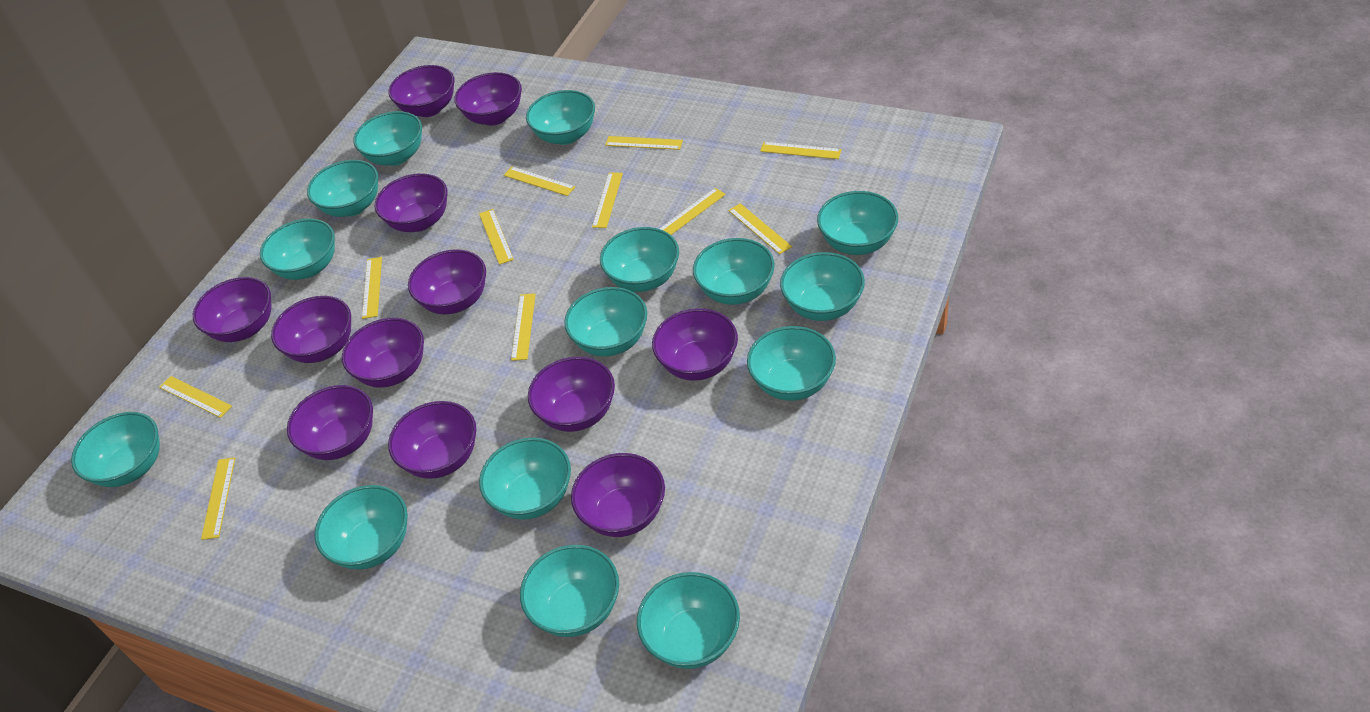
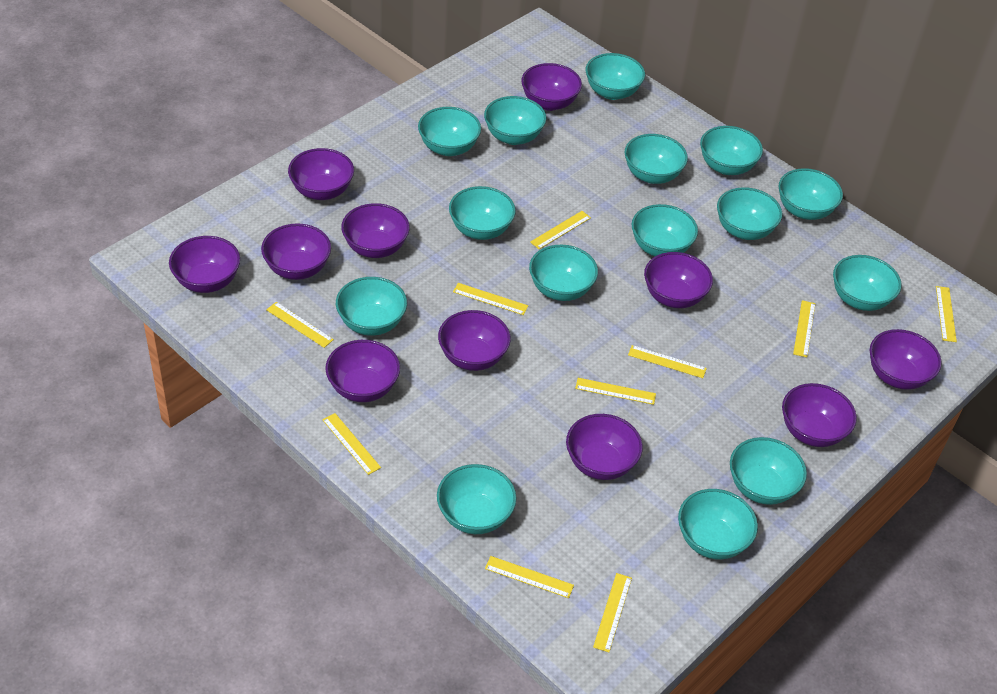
purple bowl: [193,277,271,342] [271,296,351,363] [287,385,373,460] [342,318,424,388] [375,173,447,232] [388,65,454,117] [388,401,476,479] [408,250,486,314] [454,72,522,126] [528,357,615,432] [571,453,665,537] [652,308,738,381] = 12 -> [169,236,240,293] [261,223,331,280] [288,148,354,200] [325,340,400,402] [341,203,410,258] [438,310,511,371] [521,63,582,111] [566,414,643,480] [644,252,713,308] [782,383,857,447] [870,329,942,390] = 11
yellow ruler: [159,376,232,418] [201,457,235,540] [362,257,382,319] [479,209,514,265] [504,167,575,196] [511,293,536,361] [592,172,623,228] [605,136,683,150] [659,188,726,235] [728,203,792,254] [760,142,842,159] = 11 -> [266,302,334,348] [322,413,381,475] [453,283,528,315] [485,556,574,598] [530,211,591,249] [575,378,656,405] [593,573,632,652] [628,345,707,378] [793,300,815,357] [936,286,957,342] = 10

